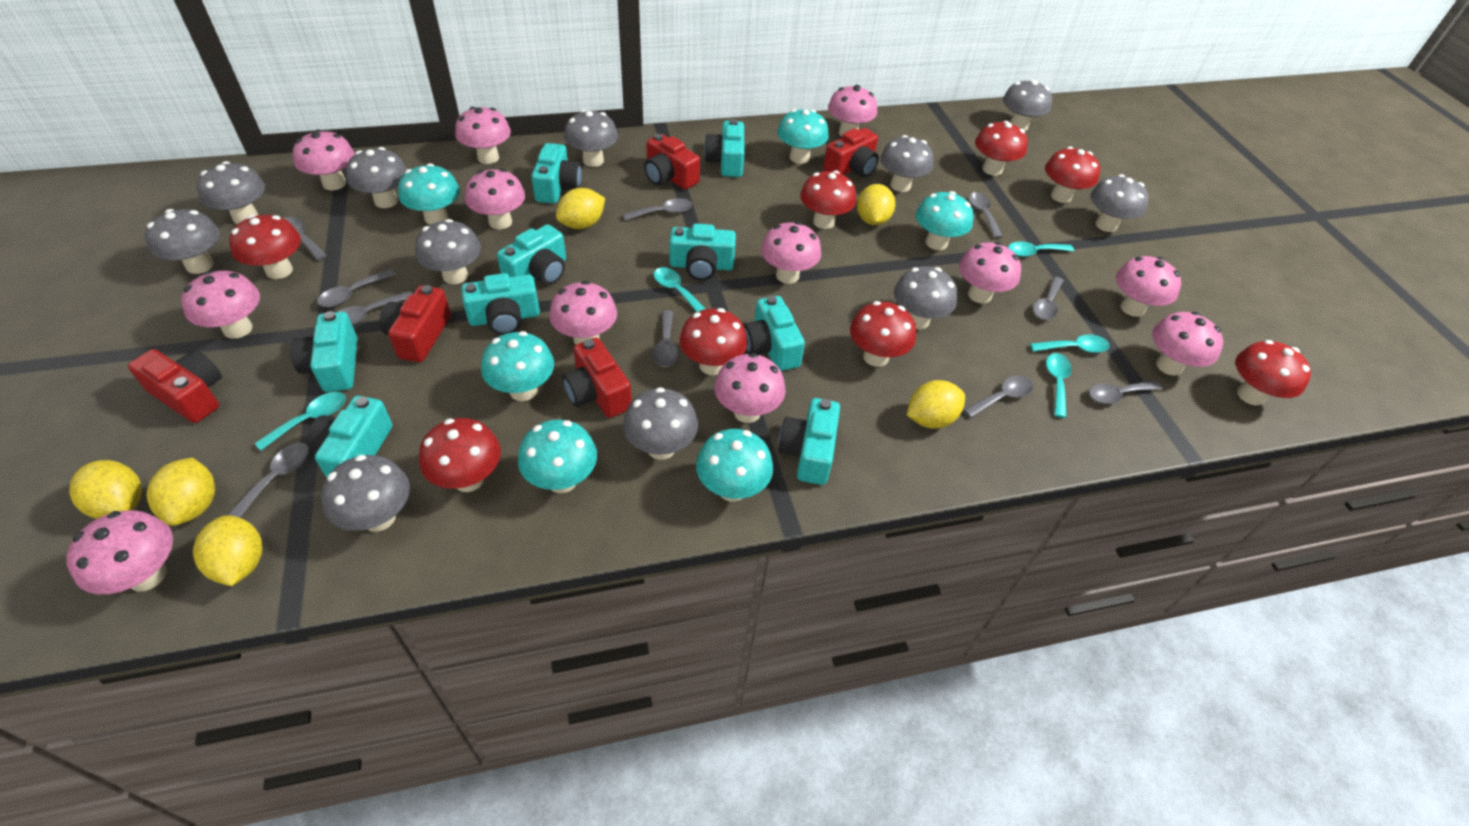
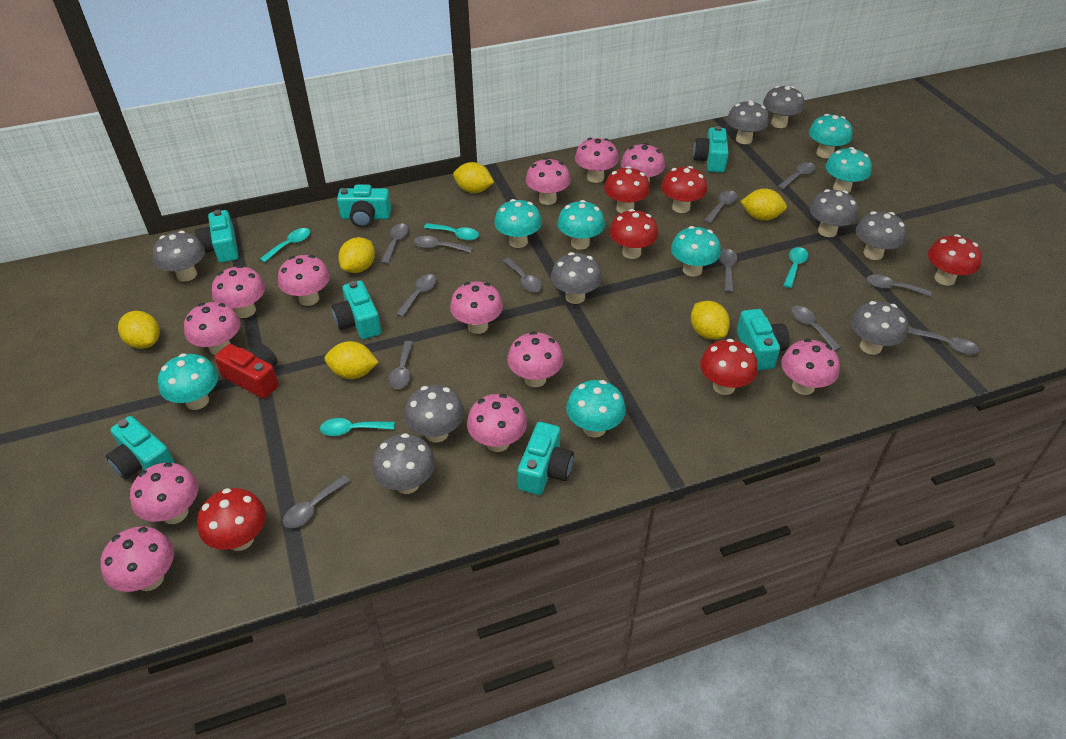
grey mushroom: [145,209,220,274] [197,161,265,224] [321,455,410,532] [346,147,407,208] [415,219,481,284] [564,109,618,167] [623,387,698,460] [880,135,934,192] [894,266,957,329] [1003,79,1052,131] [1091,174,1149,232] = 11 -> [153,231,205,282] [372,433,435,494] [404,385,464,443] [551,252,602,304] [727,100,769,144] [763,86,804,128] [809,189,858,237] [851,301,908,355] [856,211,907,260] = 9
grey spoon: [228,442,309,518] [284,217,327,260] [317,269,396,307] [338,291,413,325] [623,198,692,221] [653,310,679,367] [964,376,1033,418] [969,192,1003,238] [1033,277,1064,320] [1089,381,1162,404] = 10 -> [283,475,350,528] [381,224,409,264] [388,341,414,389] [396,274,437,317] [414,236,473,253] [503,258,542,292] [704,191,738,224] [719,249,738,292] [777,162,816,190] [791,306,841,351] [866,274,931,297] [908,327,979,355] = 12
red camera: [128,349,222,423] [380,285,451,362] [562,338,632,418] [644,134,700,190] [823,128,879,177] = 5 -> [215,343,279,399] = 1
red mushroom: [229,215,301,279] [419,418,501,492] [679,308,747,375] [800,170,856,229] [850,301,916,367] [975,121,1028,176] [1045,147,1100,203] [1236,340,1311,406] = 8 -> [197,488,266,551] [604,166,650,213] [610,209,658,259] [661,166,707,213] [700,339,758,395] [928,234,982,286] = 6
turquoise camera: [290,311,358,392] [307,396,392,478] [461,273,540,335] [497,224,566,285] [531,143,582,204] [669,224,736,281] [704,119,744,177] [743,296,805,371] [778,398,840,485] = 9 -> [106,416,175,480] [195,210,239,263] [332,280,381,339] [337,185,391,228] [518,422,574,495] [693,126,729,173] [737,309,790,370] = 7
turquoise mushroom: [398,163,460,225] [481,331,554,401] [518,420,597,493] [696,429,773,502] [777,109,829,164] [916,191,974,250] = 6 -> [158,353,218,410] [494,199,542,248] [557,200,605,250] [566,380,626,438] [671,226,721,277] [809,114,852,158] [825,147,872,193] = 7
turquoise spoon: [254,392,346,451] [654,267,705,312] [1008,241,1074,257] [1030,334,1110,353] [1046,353,1072,418] = 5 -> [260,228,310,263] [320,418,395,436] [424,223,479,240] [783,247,809,288] = 4

